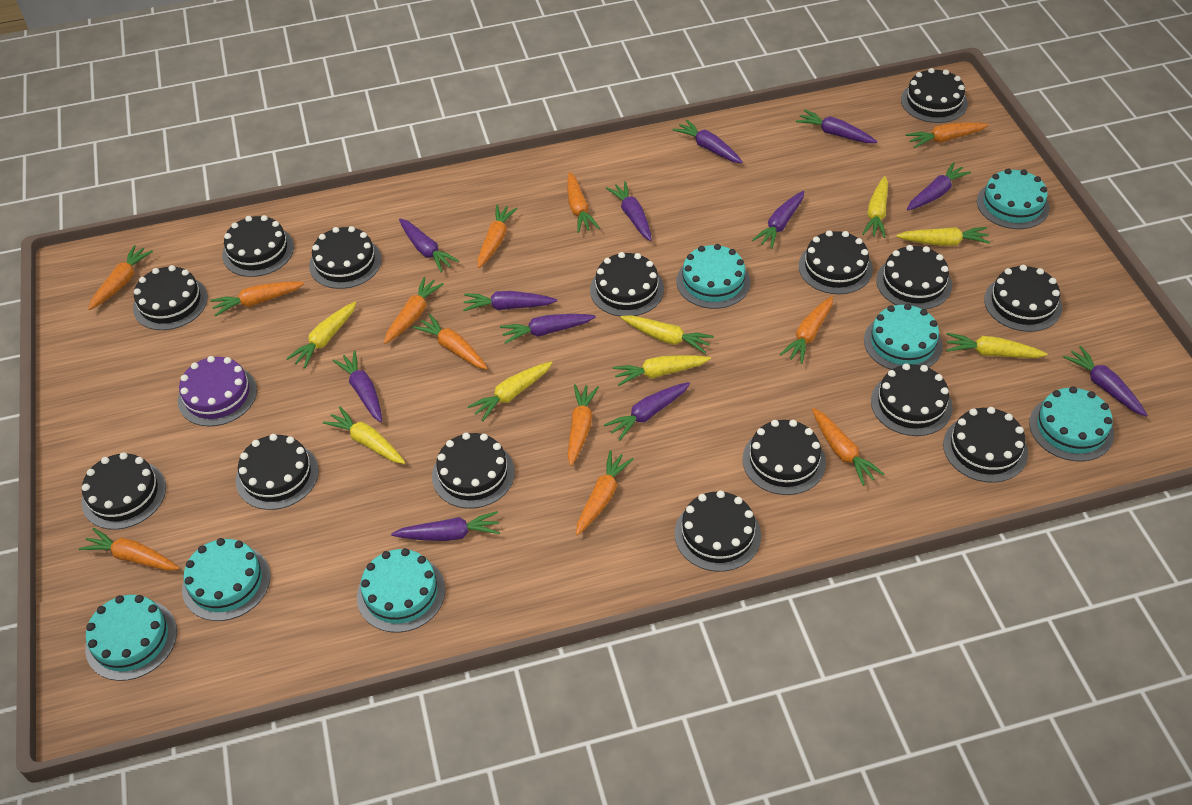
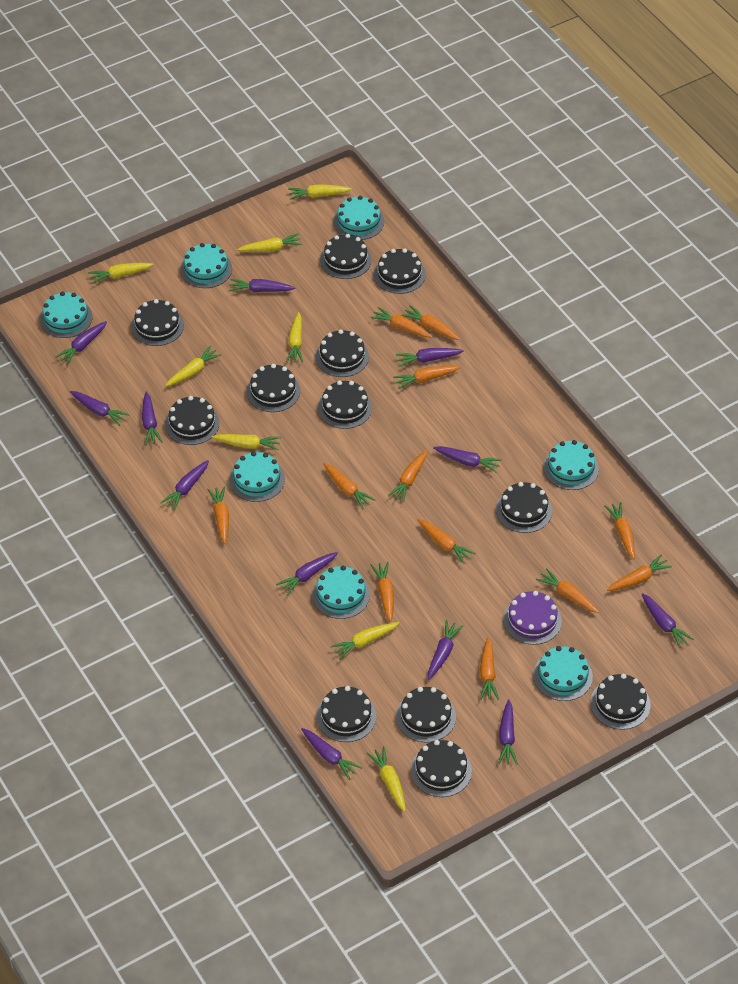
black cake: [81,452,166,530] [133,265,208,330] [222,215,294,277] [236,434,319,510] [309,226,382,289] [432,432,515,509] [590,252,664,317] [675,490,761,572] [742,420,826,495] [799,230,873,294] [871,363,953,436] [876,245,952,310] [901,68,968,123] [943,407,1028,483] [984,265,1062,332] = 15 -> [131,299,184,346] [165,396,220,445] [246,364,300,412] [315,330,369,377] [316,686,376,742] [318,380,372,429] [320,234,372,279] [374,249,426,294] [396,687,456,743] [411,740,472,797] [496,482,552,533] [590,674,650,730] = 12

